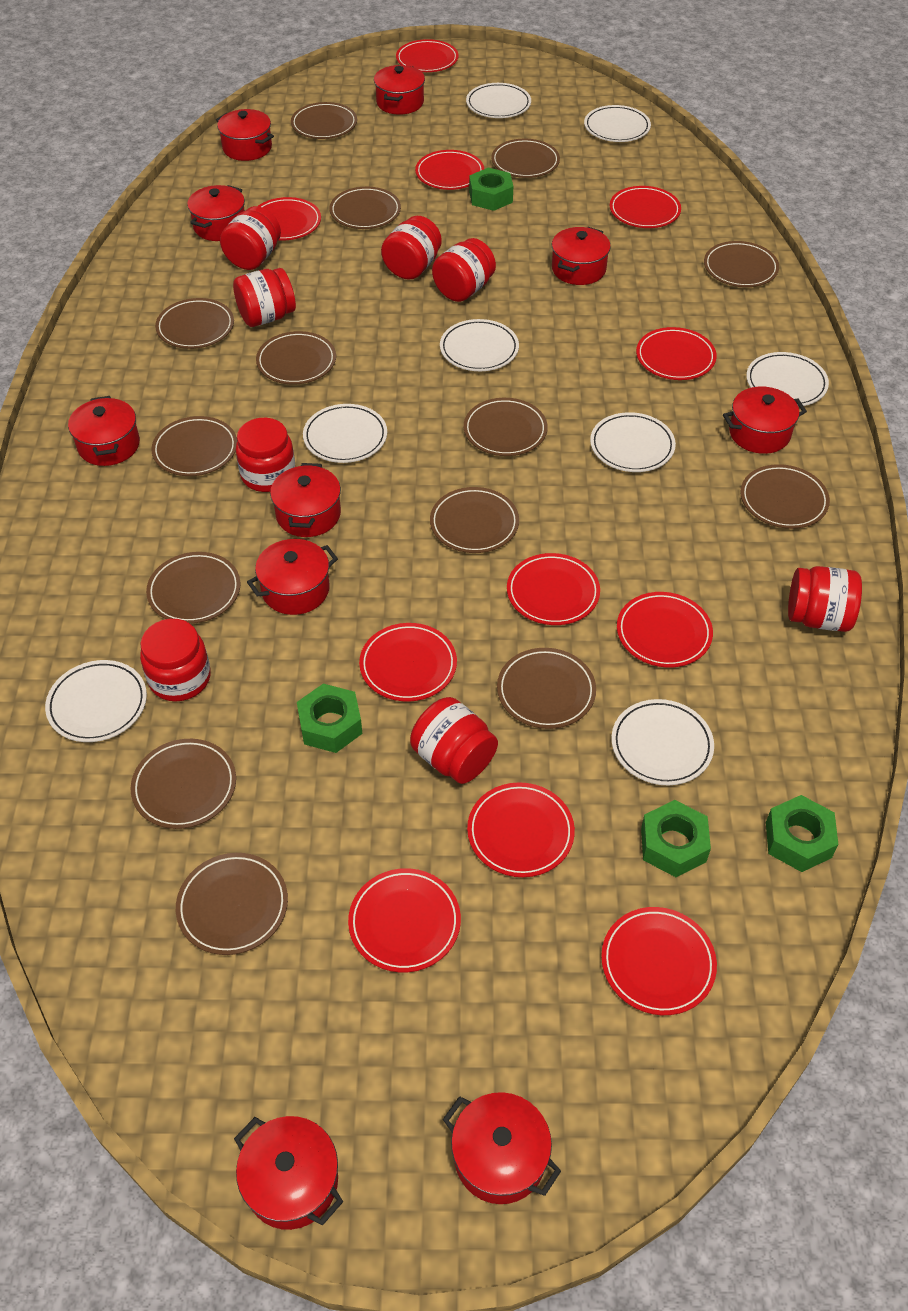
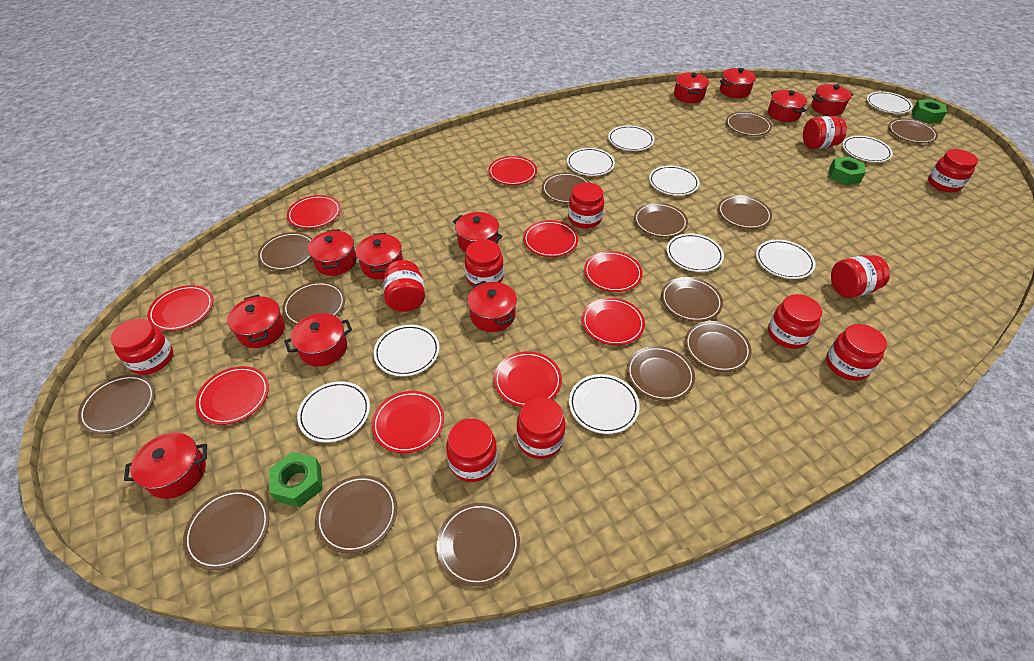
green nut: [297,684,362,753] [469,168,513,211] [641,800,711,877] [766,795,839,872] = 4 -> [269,452,323,507] [829,156,866,186] [912,99,947,124] = 3
red jar: [140,619,211,701] [220,206,281,270] [233,268,296,327] [236,418,295,492] [381,216,442,280] [410,697,498,784] [432,238,496,302] [788,566,862,632] = 8 -> [110,318,173,375] [383,260,425,312] [446,419,497,482] [465,239,504,287] [516,397,566,459] [568,182,604,229] [768,294,822,349] [803,116,847,149] [826,324,887,381] [831,255,890,298] [928,149,978,193] = 11
red plate: [258,197,321,241] [348,868,461,973] [359,623,457,702] [396,39,459,72] [415,150,484,190] [467,782,575,877] [507,553,600,625] [601,907,717,1015] [610,186,681,228] [617,592,713,668] [636,327,717,380] = 11 -> [147,285,213,331] [196,366,269,425] [287,195,341,229] [372,391,444,453] [488,156,537,185] [494,351,562,407] [523,220,578,257] [582,298,645,345] [584,251,643,292] = 9
red pot: [68,396,140,466] [187,185,245,241] [216,109,274,161] [234,1116,343,1230] [247,539,338,615] [270,463,341,537] [374,65,425,115] [443,1092,561,1204] [552,227,611,285] [723,387,807,454] = 10 -> [124,433,207,499] [227,294,285,348] [284,313,352,367] [308,229,357,276] [356,233,403,280] [453,212,503,253] [467,281,517,332] [674,72,709,103] [720,68,757,98] [768,90,807,122] [811,84,854,116] = 11
white plate: [45,660,147,742] [303,404,387,463] [440,319,519,371] [466,83,531,118] [584,105,651,142] [590,412,676,472] [611,699,714,785] [746,352,829,407] = 8 -> [297,381,370,442] [374,325,440,376] [567,148,615,176] [569,374,640,434] [608,125,654,151] [649,166,699,196] [666,233,724,272] [756,240,816,279] [842,136,893,162] [867,91,913,114] = 10

